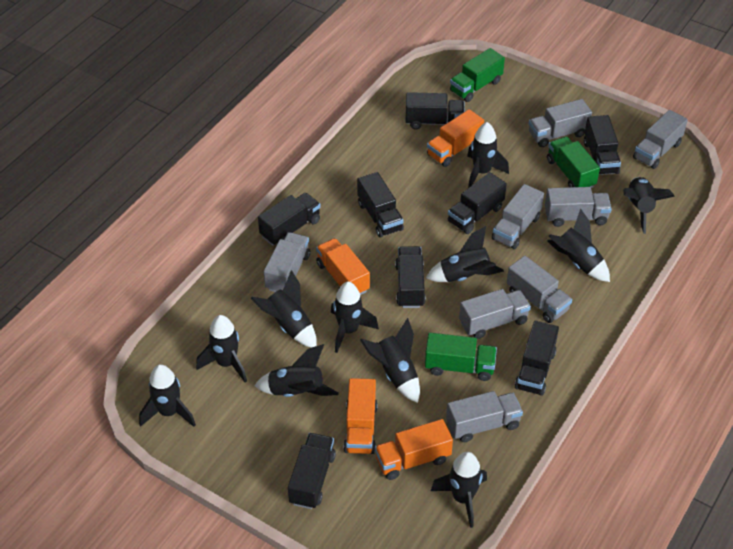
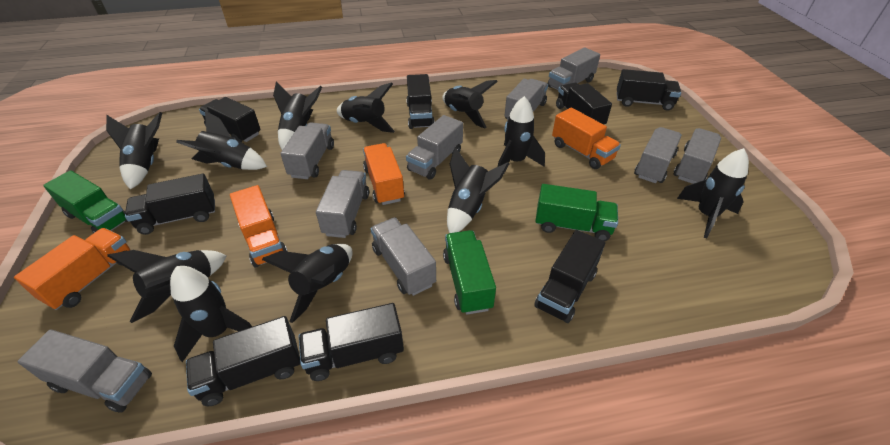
grey truck: [264,232,310,292] [446,391,523,442] [459,289,531,339] [492,184,544,249] [507,256,572,323] [529,99,592,147] [545,187,612,227] [633,110,688,169] = 8 -> [18,329,152,413] [281,123,334,179] [316,170,369,238] [370,218,436,296] [406,115,463,180] [504,79,548,121] [547,47,600,90] [634,127,681,183] [673,128,721,184] = 9

